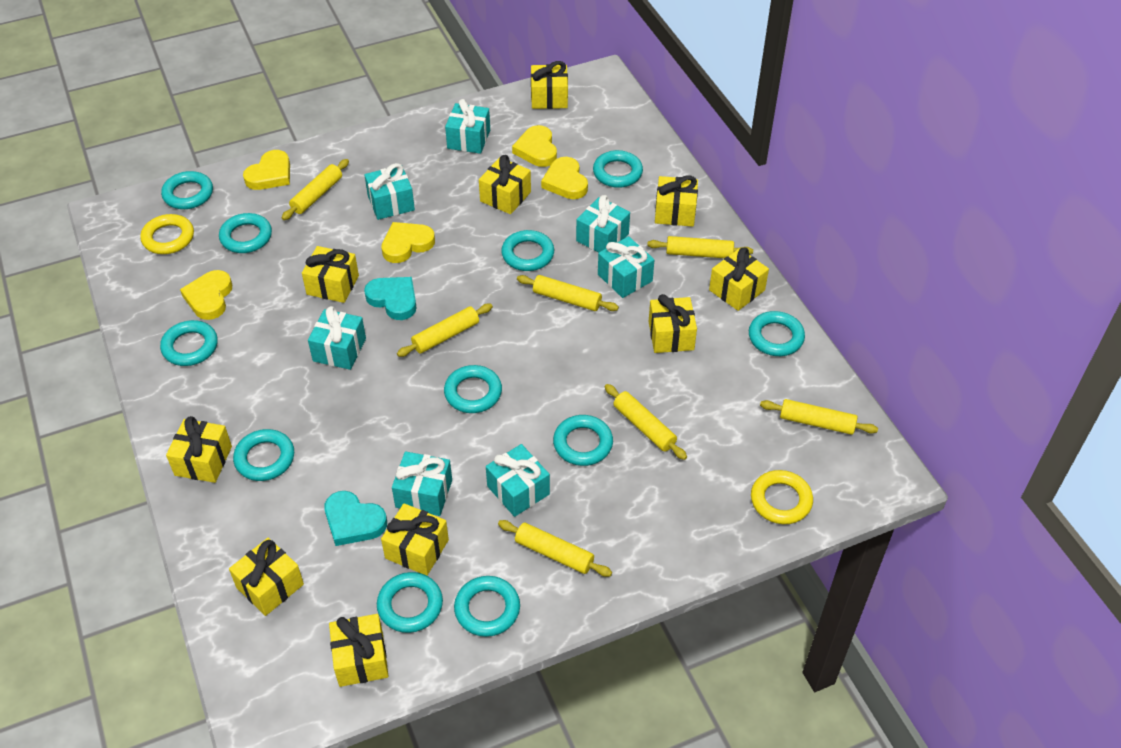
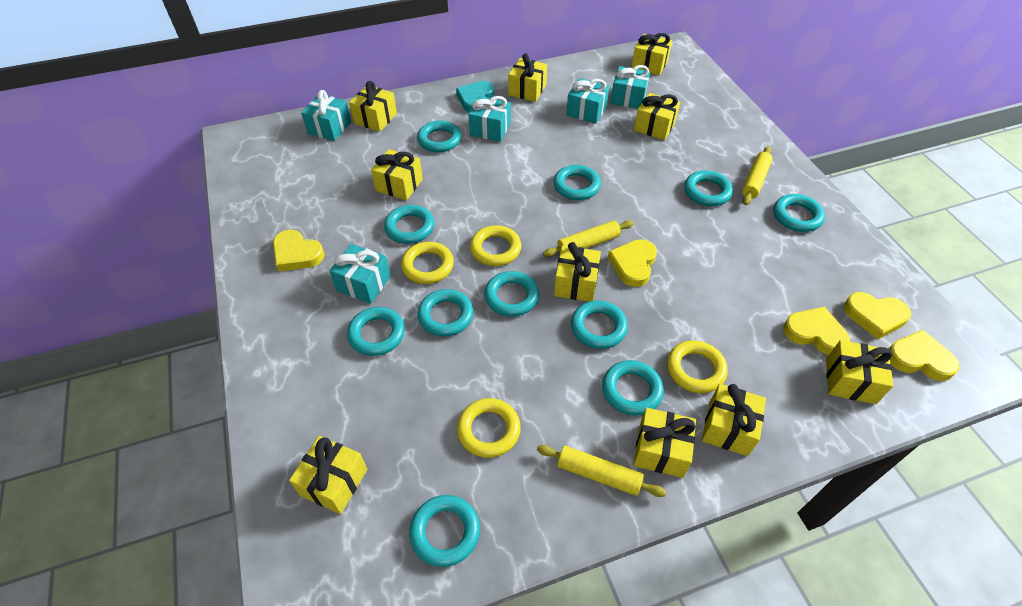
turquoise gift: [308,306,366,370] [364,163,415,220] [392,451,452,516] [445,99,490,154] [486,444,550,517] [576,195,630,252] [598,236,654,298] = 7 -> [301,90,351,141] [329,244,391,304] [468,96,511,142] [566,78,610,124] [610,65,650,109] = 5
turquoise heart: [324,491,387,546] [364,277,417,320] = 2 -> [456,81,494,112] = 1
yellow ring: [140,214,194,254] [751,470,813,524] = 2 -> [401,242,454,284] [457,398,521,458] [470,225,521,266] [667,340,728,393] = 4
yellow rolling pin: [282,159,349,220] [397,304,493,357] [498,520,612,577] [517,275,619,311] [605,384,687,460] [647,236,753,258] [760,399,878,435] = 7 -> [537,445,666,497] [543,220,634,257] [742,147,772,205] = 3

